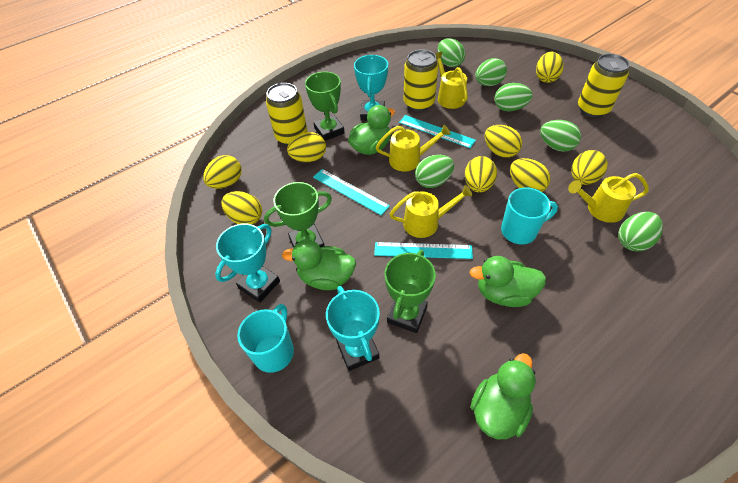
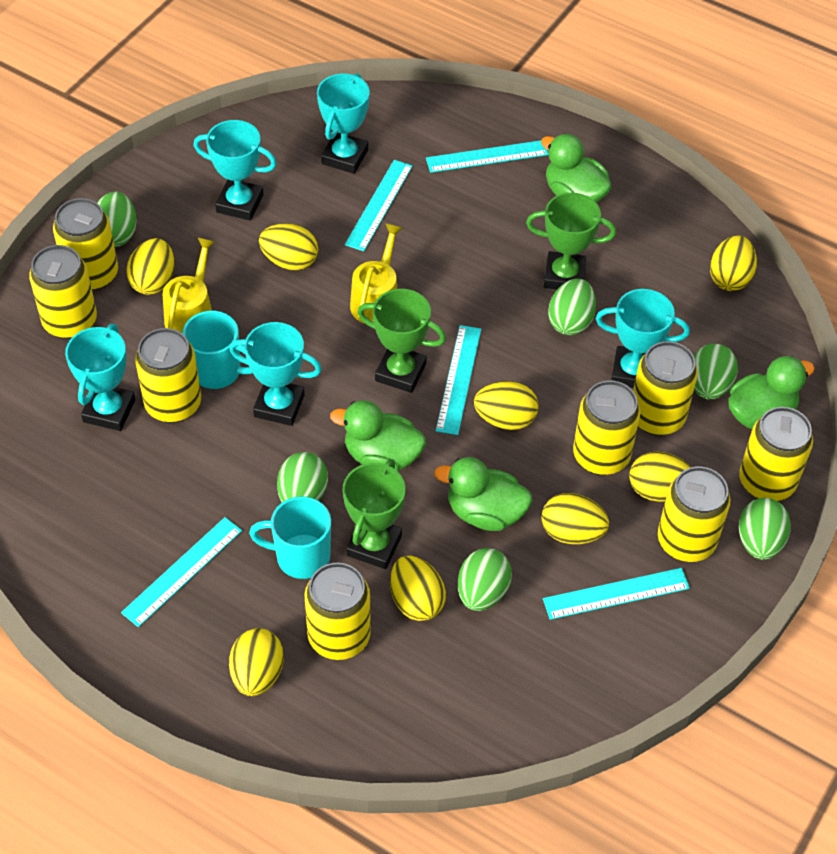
turquoise ruler: [313,169,390,215] [374,242,473,259] [399,115,476,148] = 3 -> [121,517,242,627] [345,160,413,251] [426,140,549,173] [436,325,481,435] [543,568,690,620] = 5
turquoise trophy: [215,223,280,303] [326,286,380,371] [354,55,388,121] = 3 -> [65,324,135,431] [193,120,277,221] [229,322,322,426] [317,73,370,174] [596,289,690,388] = 5
yellow can: [266,83,307,146] [404,49,438,112] [578,54,630,118] = 3 -> [29,245,97,339] [53,198,118,292] [135,328,201,423] [304,563,371,660] [573,380,640,475] [633,341,698,436] [658,466,731,562] [739,407,813,501] = 8
yellow watering can: [376,125,451,172] [390,185,473,238] [435,52,468,109] [568,173,649,223] = 4 -> [163,237,215,334] [350,223,403,324] = 2

